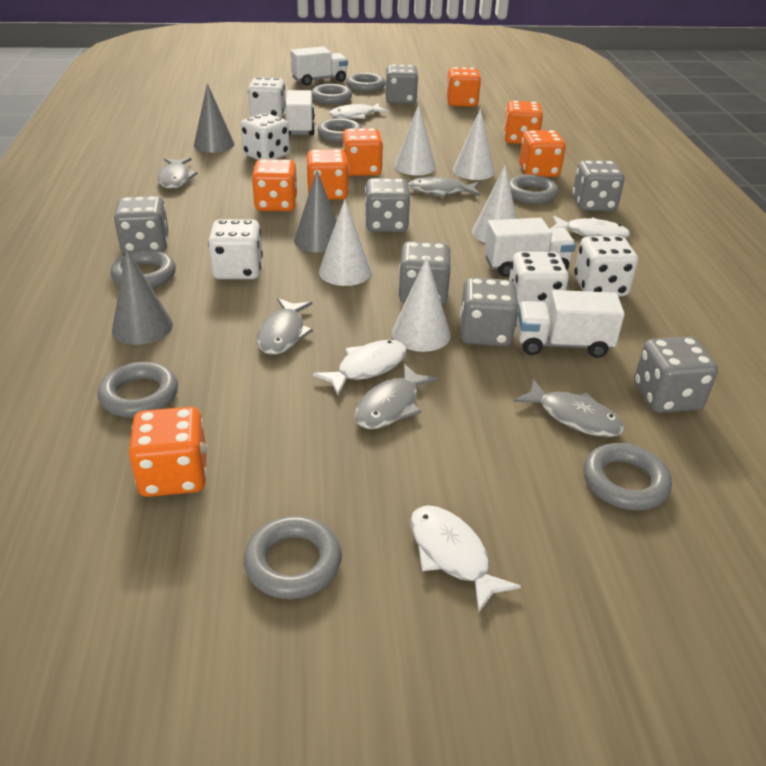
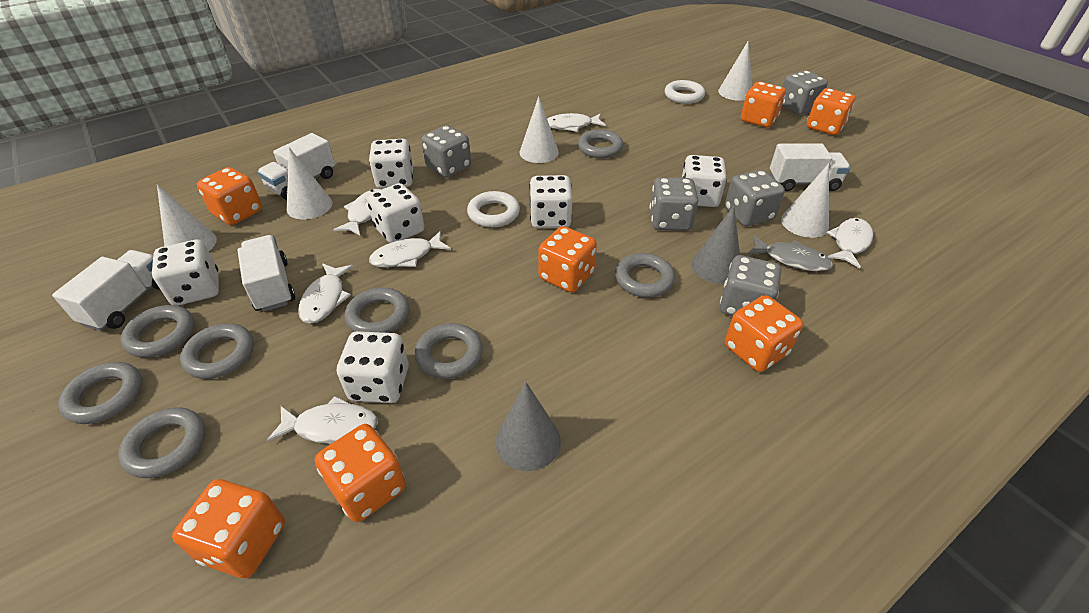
grey cone: [112,249,173,345] [194,83,235,153] [294,170,337,253] = 3 -> [496,382,561,471] [691,206,740,284] = 2
grey dice: [114,196,169,254] [365,178,410,232] [385,64,418,104] [399,241,451,305] [460,277,519,346] [573,160,625,211] [634,336,718,413] = 7 -> [421,125,471,178] [650,177,699,231] [720,255,781,316] [725,170,785,226] [782,70,828,115] = 5
grey fish: [157,158,198,189] [257,298,313,355] [354,364,438,429] [408,177,480,198] [513,379,625,437] = 5 -> [747,235,833,272] = 1
white dice: [208,219,263,279] [241,113,290,160] [248,77,286,118] [509,252,569,309] [574,236,638,296] = 5 -> [152,240,219,306] [337,331,409,403] [367,183,425,243] [369,139,413,189] [529,175,572,228] [682,155,727,207] = 6
white fish: [313,340,407,395] [329,103,389,119] [410,505,521,613] [552,216,630,238] = 4 -> [267,396,378,444] [298,263,354,324] [333,189,382,236] [369,231,451,267] [547,113,606,132] [827,218,873,268] = 6
white ring: none = 0 -> [467,191,520,227] [665,80,705,104] = 2

